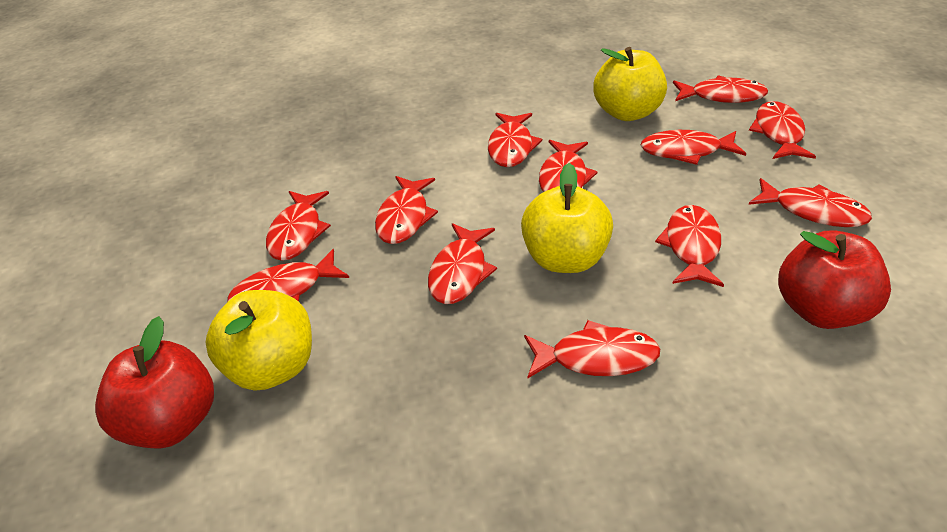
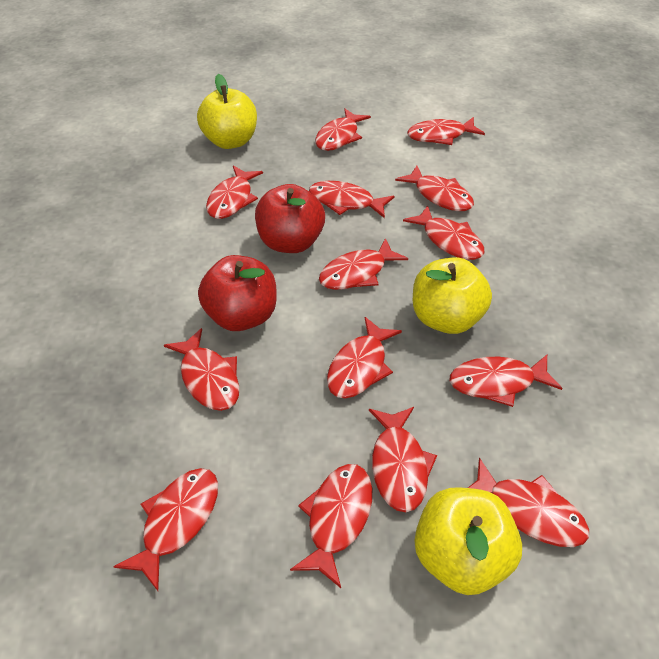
red fish: [227,249,349,302] [266,191,331,261] [375,176,438,244] [428,223,497,304] [488,113,542,167] [524,320,660,378] [539,140,598,192] [640,130,746,165] [655,205,724,287] [673,75,768,103] [748,178,872,227] [749,101,816,159] = 12 -> [113,468,218,591] [164,328,239,411] [206,166,263,219] [290,464,372,588] [309,181,394,218] [315,108,371,151] [319,238,408,290] [327,317,402,399] [369,407,437,512] [395,166,474,211] [403,205,484,260] [407,117,485,145] [450,355,562,407] [468,458,589,547] = 14

